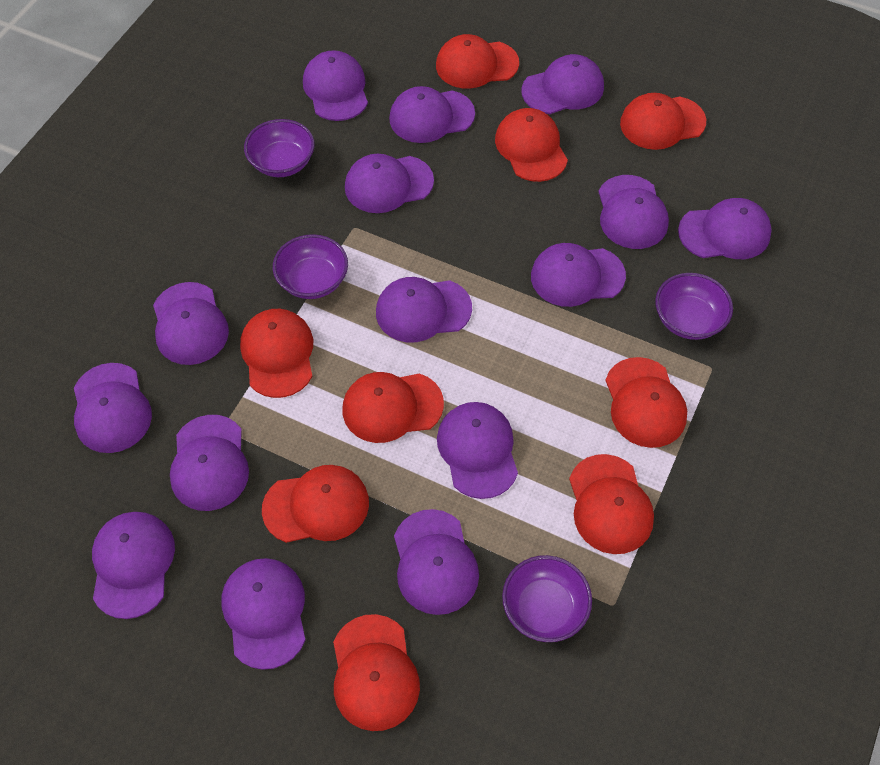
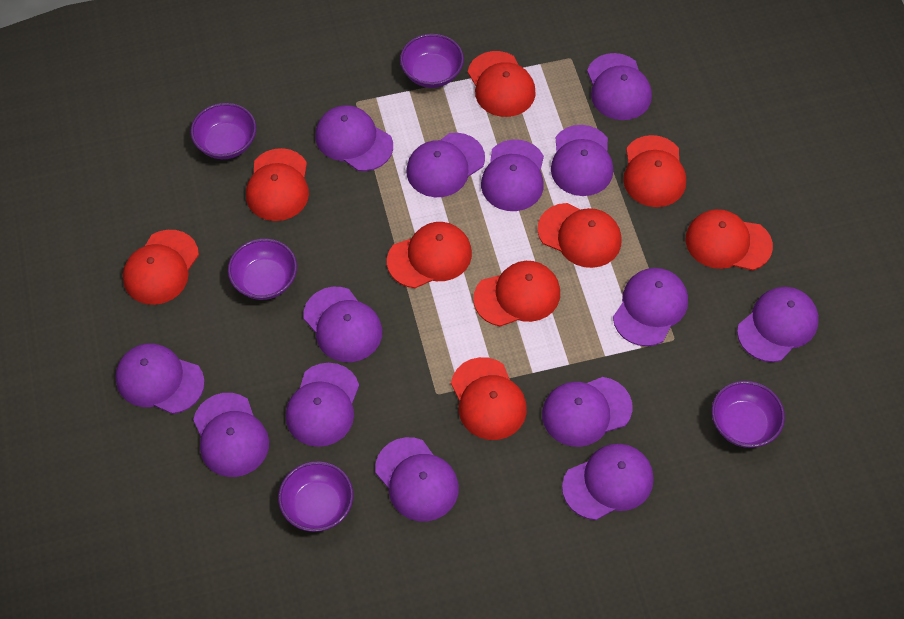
purple bowl: [244,119,315,177] [273,234,348,299] [502,555,592,642] [655,273,733,340] = 4 -> [191,103,256,159] [228,238,297,300] [278,461,354,532] [400,34,464,88] [712,381,785,448] = 5
purple cap: [74,363,152,453] [92,512,175,619] [153,282,229,365] [170,415,249,511] [221,558,306,670] [303,50,368,121] [345,154,434,213] [376,277,472,342] [389,86,475,143] [394,509,479,615] [437,402,518,499] [521,54,604,114] [531,243,626,307] [598,175,669,249] [678,198,772,259] = 15 -> [116,344,205,414] [193,393,269,477] [286,363,359,447] [303,287,382,362] [315,105,393,171] [375,437,459,521] [406,133,485,197] [481,139,544,211] [542,377,632,447] [551,125,613,196] [562,444,654,520] [587,53,652,120] [613,268,688,346] [737,287,819,362] = 14

